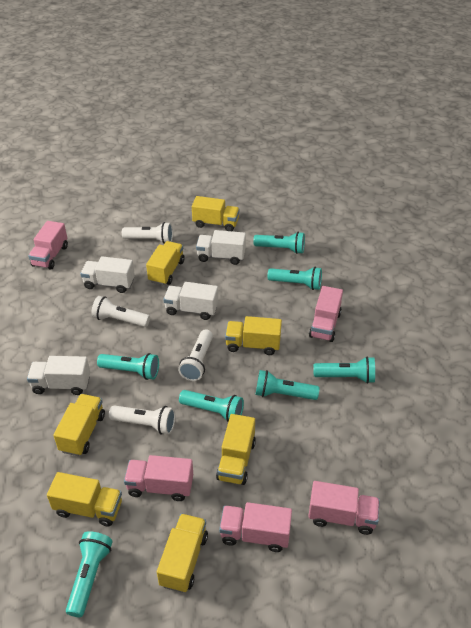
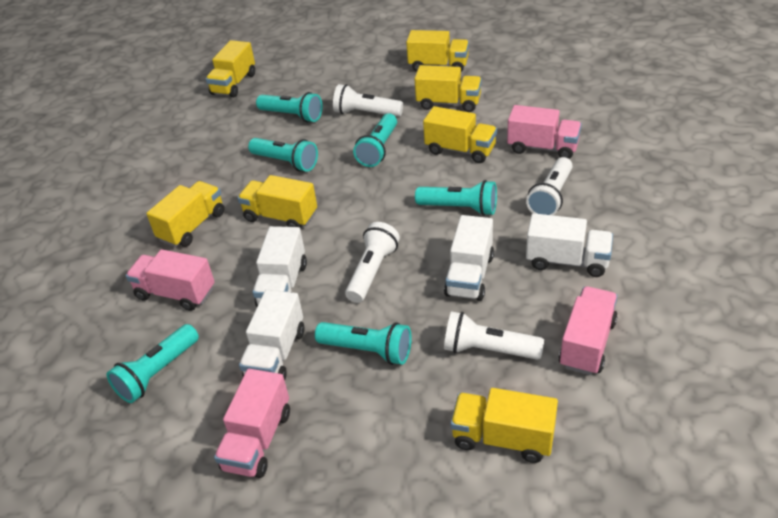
pink truck: [28,221,68,270] [124,455,193,501] [219,502,292,552] [308,481,380,535] [309,286,343,342] = 5 -> [126,249,215,311] [214,369,290,478] [507,105,582,159] [559,286,618,375] = 4
turquoise flashlight: [66,531,113,617] [97,353,159,380] [179,390,244,422] [253,232,305,254] [255,370,320,400] [267,267,322,290] [314,357,375,384] = 7 -> [106,324,199,403] [248,138,318,172] [256,92,323,122] [315,322,412,365] [353,113,397,167] [415,180,497,216] = 6

